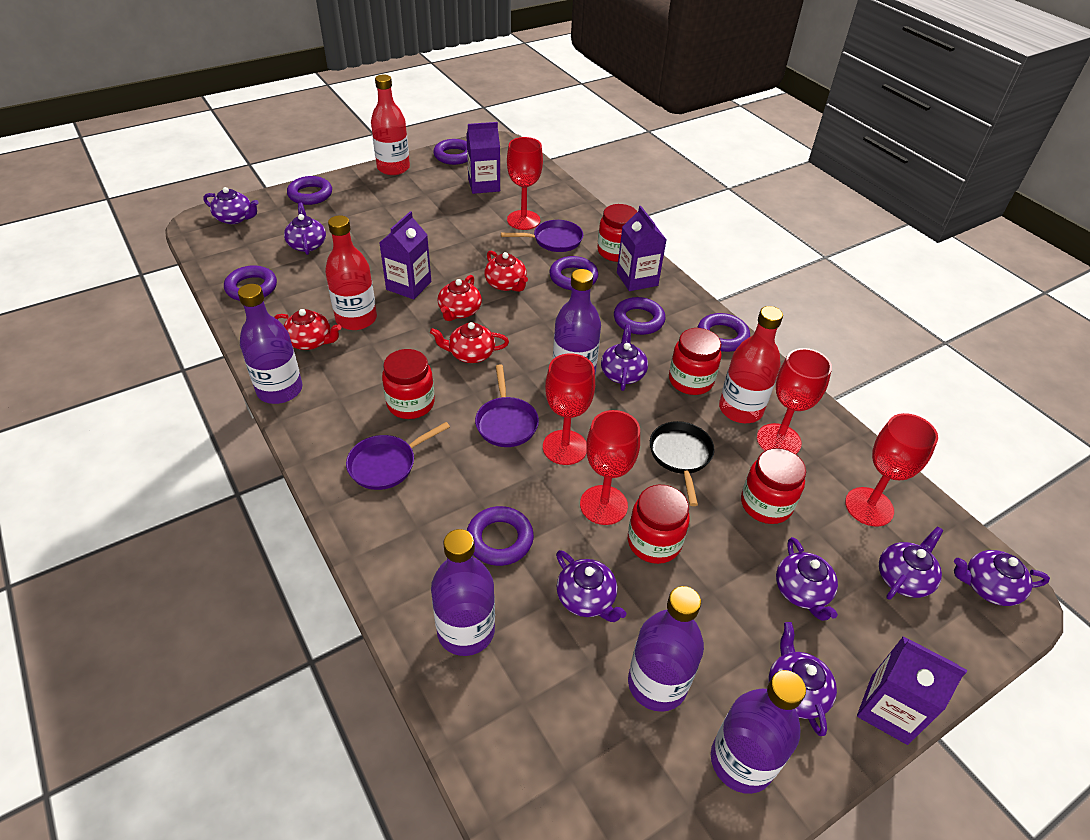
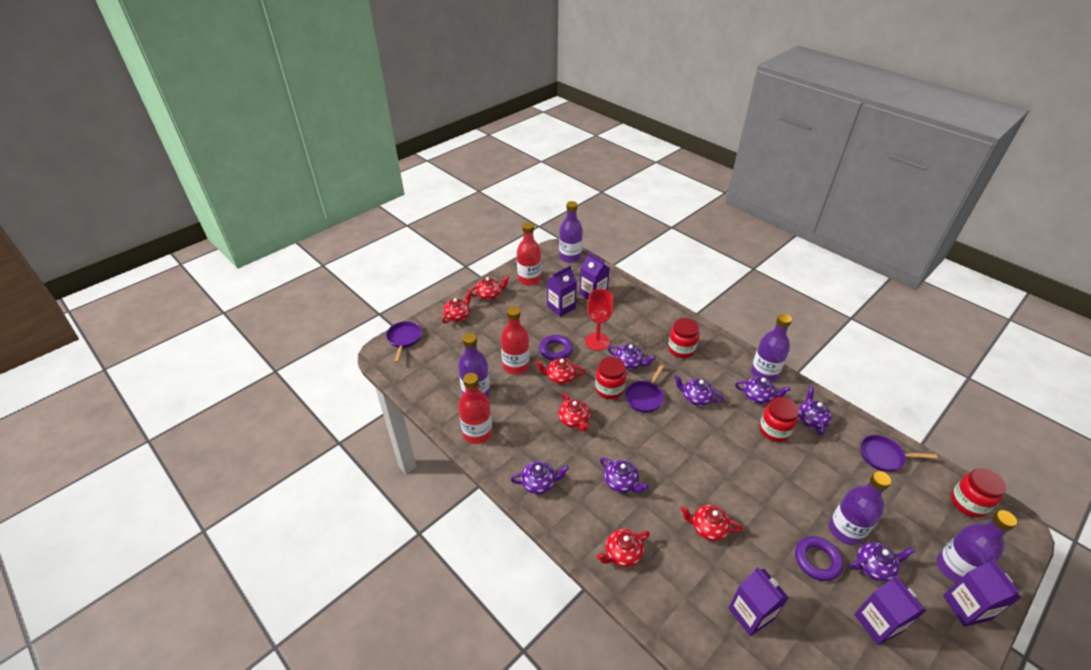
black pan: [650,421,714,506] = 1 -> none = 0
purple carton: [379,211,431,299] [466,122,500,194] [617,206,667,291] [857,636,967,745] = 4 -> [547,266,577,317] [579,252,610,300] [728,567,789,636] [854,576,926,645] [943,559,1021,627] = 5
purple ring: [224,265,277,301] [287,176,332,205] [433,139,468,165] [467,506,534,566] [549,256,598,290] [614,297,665,335] [697,313,750,352] = 7 -> [539,335,573,361] [795,536,843,581] = 2
purple teapot: [203,187,259,224] [284,203,326,255] [556,550,627,622] [601,324,648,391] [768,622,837,736] [776,537,838,621] [879,527,944,600] [954,550,1050,606] = 8 -> [510,461,569,494] [600,458,649,493] [608,344,655,370] [674,375,723,406] [735,377,791,404] [798,387,832,436] [850,542,915,582] = 7
red goblet: [507,137,543,230] [543,353,595,465] [580,410,640,525] [757,348,832,454] [845,413,938,527] = 5 -> [585,289,614,351] = 1
red jar: [382,349,435,419] [597,204,637,262] [628,485,690,564] [669,328,721,395] [741,448,806,524] = 5 -> [595,357,627,399] [668,318,699,358] [759,397,799,442] [951,468,1007,518] = 4
red teapot: [274,309,341,350] [430,322,509,363] [438,275,482,321] [484,251,528,292] = 4 -> [442,290,472,323] [470,276,510,300] [535,358,586,384] [558,393,590,432] [597,529,650,567] [680,505,742,541] = 6

